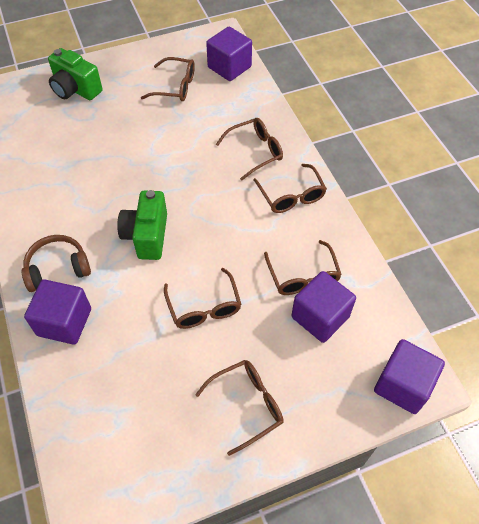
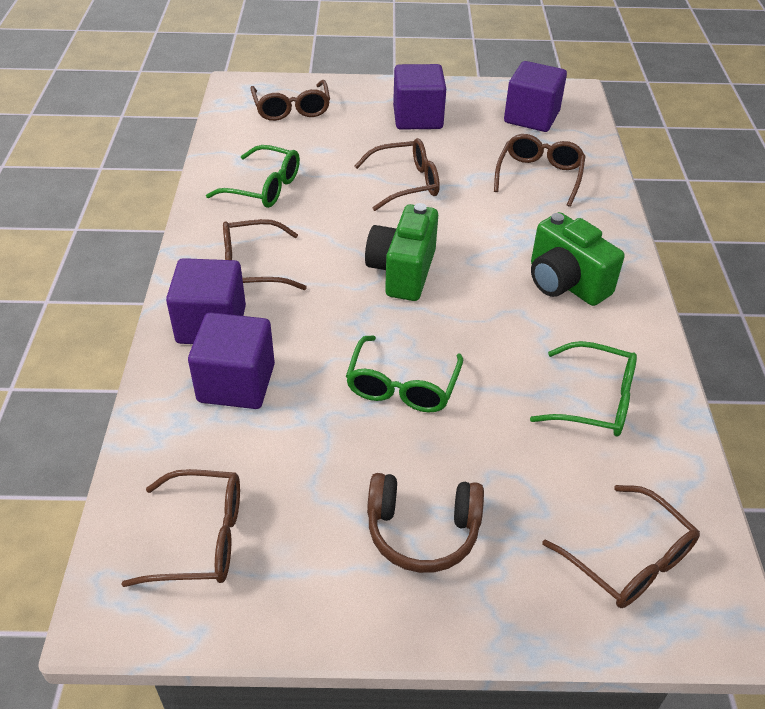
green glasses: none = 0 -> [206,145,300,208] [346,335,463,413] [530,341,637,437] = 3

